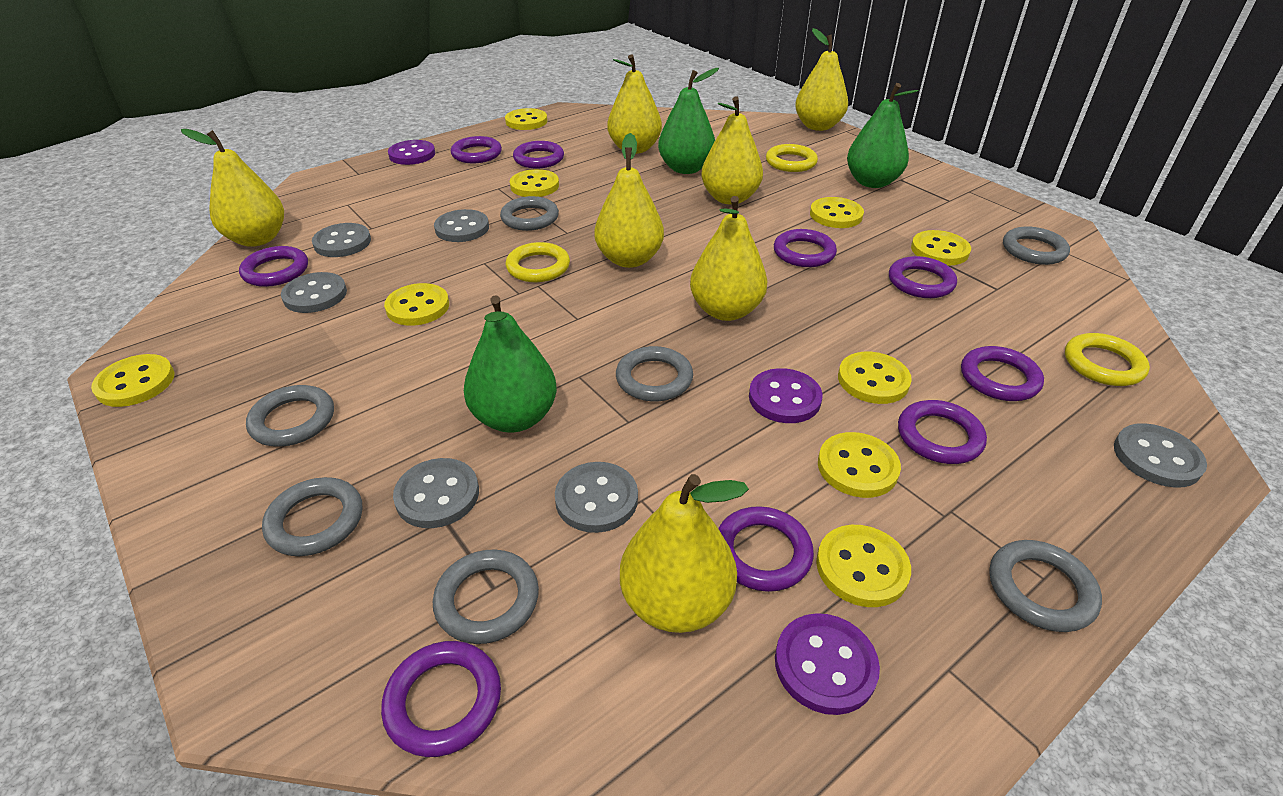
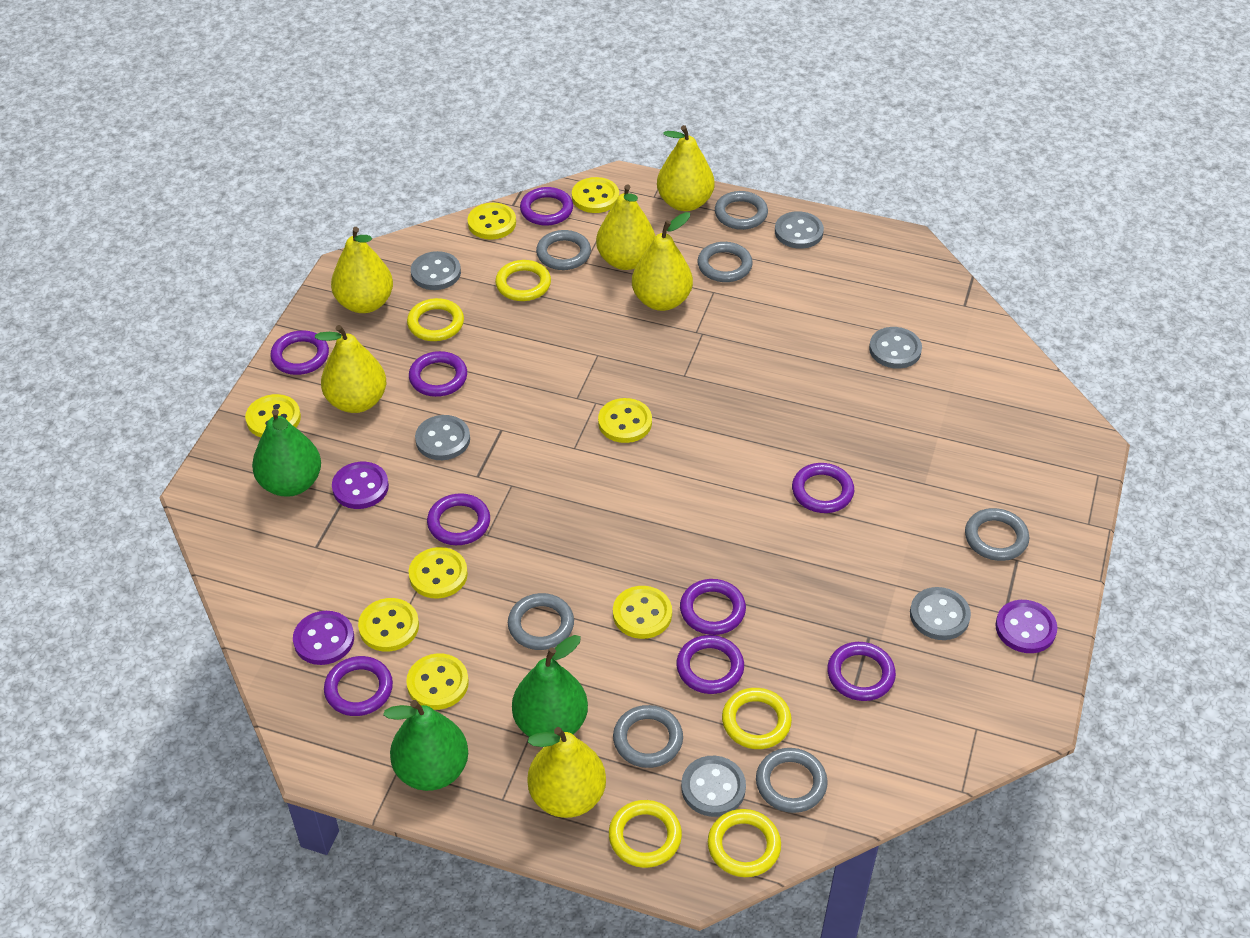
yellow button: [91,354,174,407] [384,283,449,326] [505,108,547,130] [510,169,559,197] [810,197,864,228] [816,525,911,607] [818,432,901,498] [838,352,912,404] [911,230,971,266] = 9 -> [245,394,301,437] [358,598,419,652] [406,654,469,710] [409,547,468,599] [468,203,516,240] [572,177,619,213] [598,398,652,443] [613,586,672,639] = 8
yellow pear: [181,129,284,247] [594,133,664,268] [607,54,662,154] [620,474,749,633] [690,196,767,321] [701,96,763,205] [795,28,848,131] = 7 -> [315,325,386,413] [331,227,393,313] [527,727,606,818] [596,184,655,270] [632,212,693,311] [657,125,715,211] = 6
yellow ring: [506,242,570,282] [766,144,818,172] [1065,333,1150,386] = 3 -> [407,298,464,341] [495,260,551,301] [609,800,682,868] [708,809,781,877] [722,688,792,749] = 5

